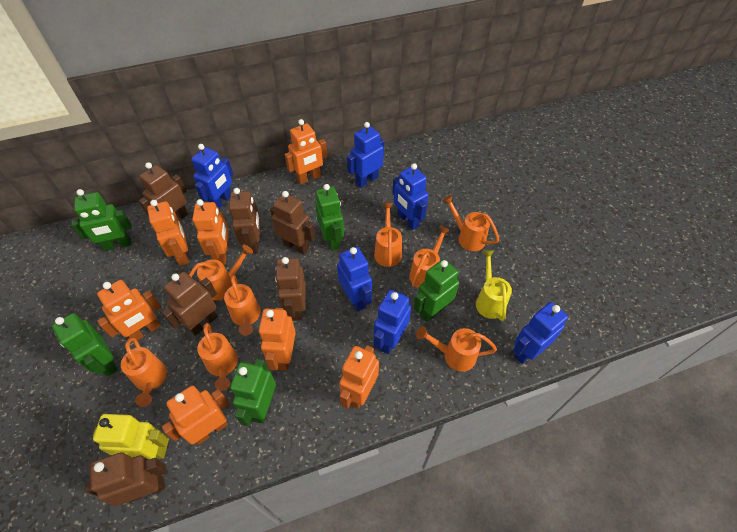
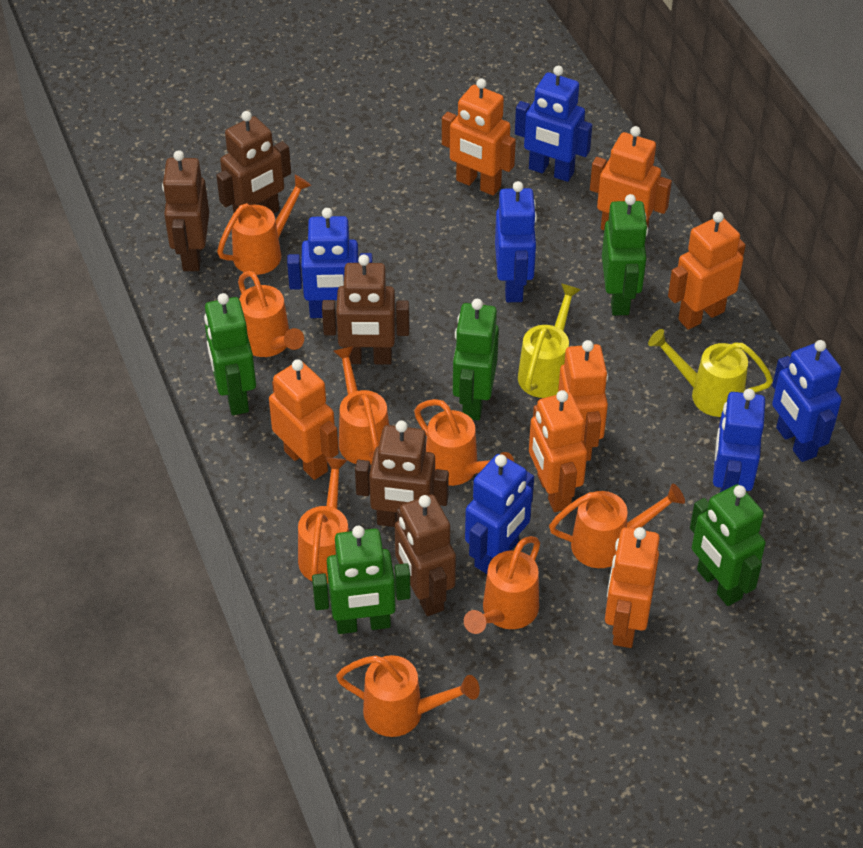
brown robot: [85,452,167,506] [139,162,188,219] [162,272,218,336] [229,188,261,254] [270,191,315,255] [275,257,306,321] = 6 -> [162,150,209,271] [216,111,291,214] [322,255,409,365] [355,420,449,527] [395,494,456,616] = 5
yellow robot: [93,414,169,460] = 1 -> none = 0
yellow watering can: [476,250,512,321] = 1 -> [518,283,581,398] [648,329,773,417] = 2

